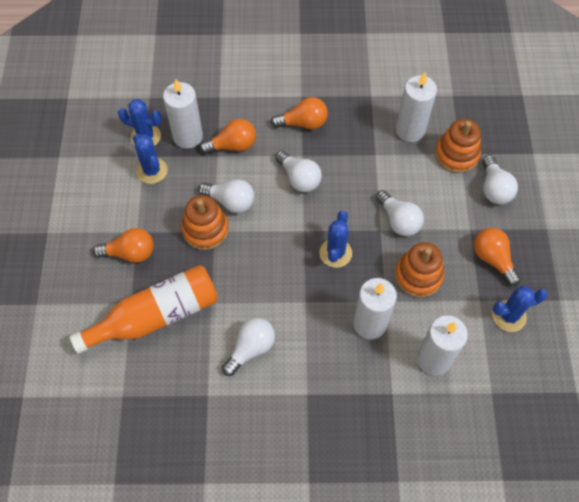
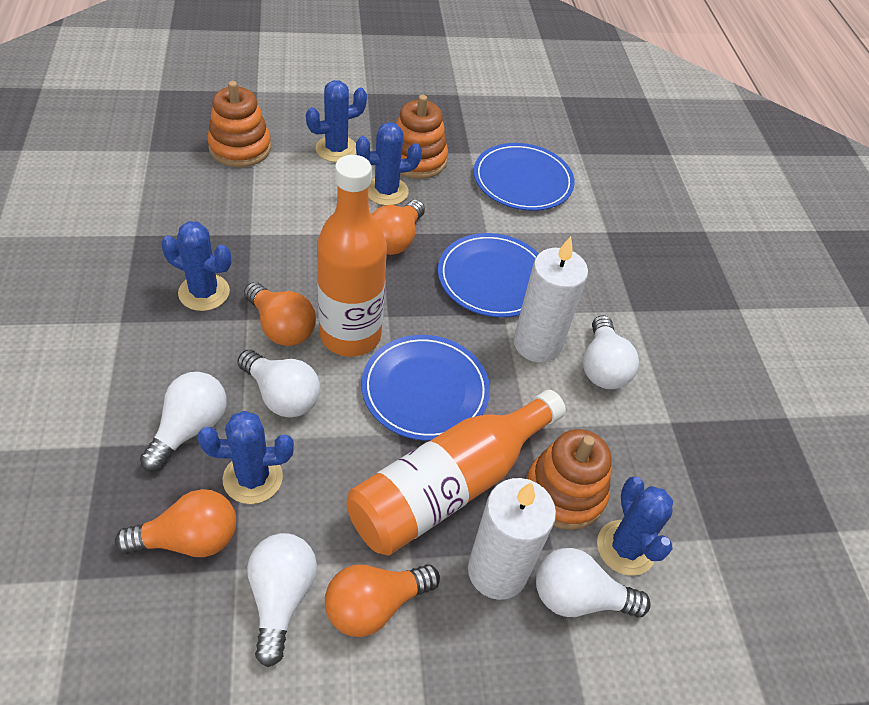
blue cactus: [118,99,162,146] [133,134,168,184] [319,211,352,268] [492,286,548,332] = 4 -> [161,221,231,311] [198,411,294,504] [306,80,367,162] [356,122,422,206] [597,477,673,576] = 5
blue plate: none = 0 -> [361,335,490,441] [438,233,539,318] [474,143,575,211] = 3
orange bottle: [70,265,218,354] = 1 -> [317,155,387,357] [346,390,566,556] = 2
white candle: [163,79,203,149] [353,278,397,339] [396,72,437,142] [417,315,468,376] = 4 -> [468,478,556,600] [513,236,588,363] = 2

